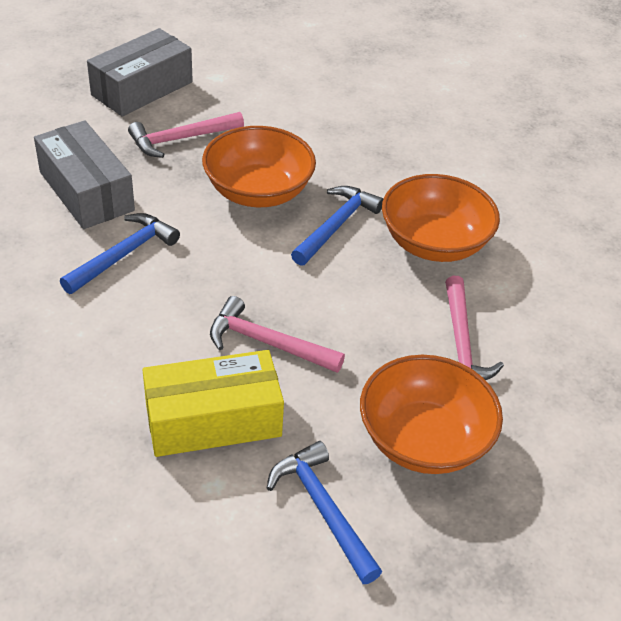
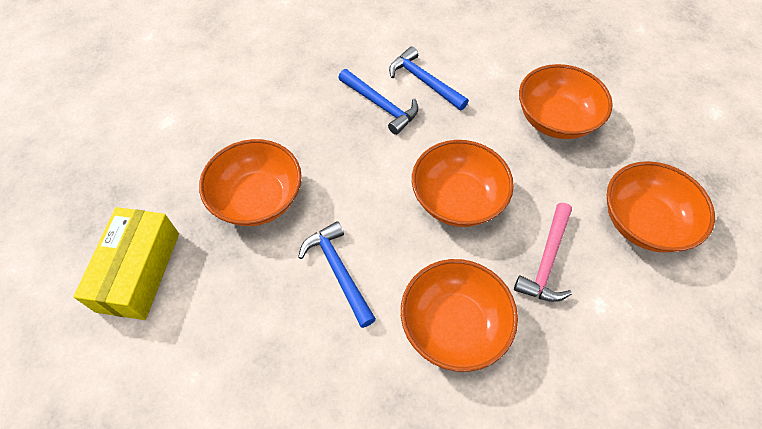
grey box: [34,120,135,229] [87,28,193,117] = 2 -> none = 0
orange bowl: [202,126,316,207] [360,355,503,474] [382,174,500,262] = 3 -> [199,139,302,226] [401,259,518,372] [412,140,514,227] [519,64,613,139] [607,161,715,253] = 5
pink hammer: [128,112,244,158] [210,296,345,373] [445,276,504,380] = 3 -> [514,203,572,302] = 1

